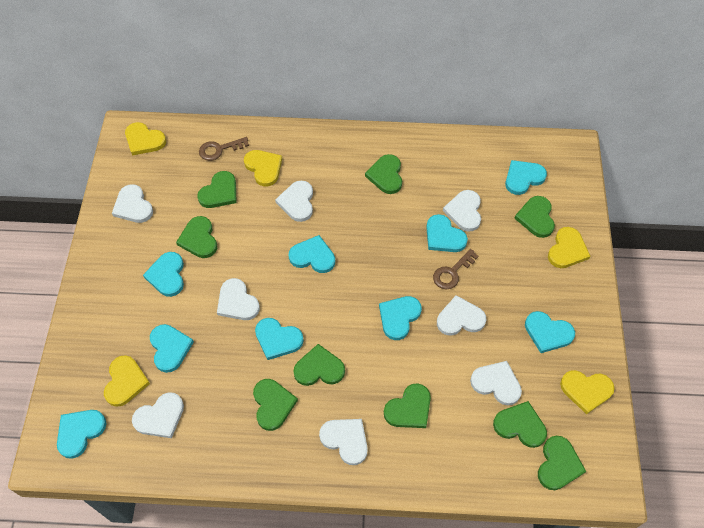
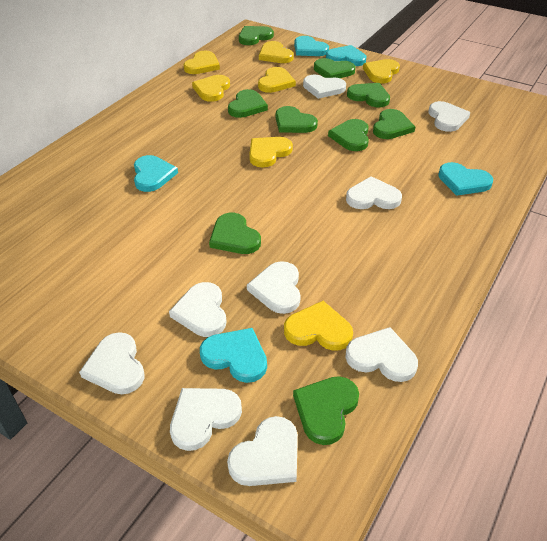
brown key: [199,137,249,161] [433,249,478,289] = 2 -> none = 0
turquoise heart: [57,410,107,459] [143,252,184,297] [150,324,194,373] [255,318,304,360] [288,235,335,273] [379,296,422,340] [426,214,468,252] [505,160,547,195] [525,311,575,353] = 9 -> [134,155,178,192] [200,328,267,383] [294,36,329,56] [326,45,366,66] [438,162,493,196] = 5
white heart: [112,184,153,223] [132,392,184,438] [217,278,260,320] [275,181,313,222] [319,419,368,465] [437,295,486,336] [443,190,481,232] [470,361,522,405] = 8 -> [79,332,144,394] [169,282,226,337] [170,388,242,451] [227,416,298,486] [247,261,301,314] [303,75,346,99] [345,327,418,382] [346,176,402,209] [428,101,470,132] = 9
yellow heart: [104,355,150,407] [125,122,166,156] [244,150,282,186] [548,227,590,268] [560,370,615,414] = 5 -> [183,51,220,74] [192,75,230,102] [249,137,293,167] [258,67,296,93] [259,41,294,63] [284,301,353,351] [363,59,400,84] = 7

